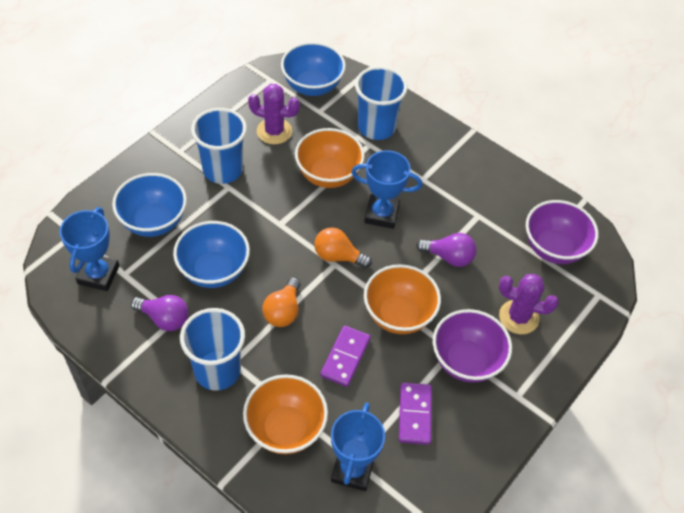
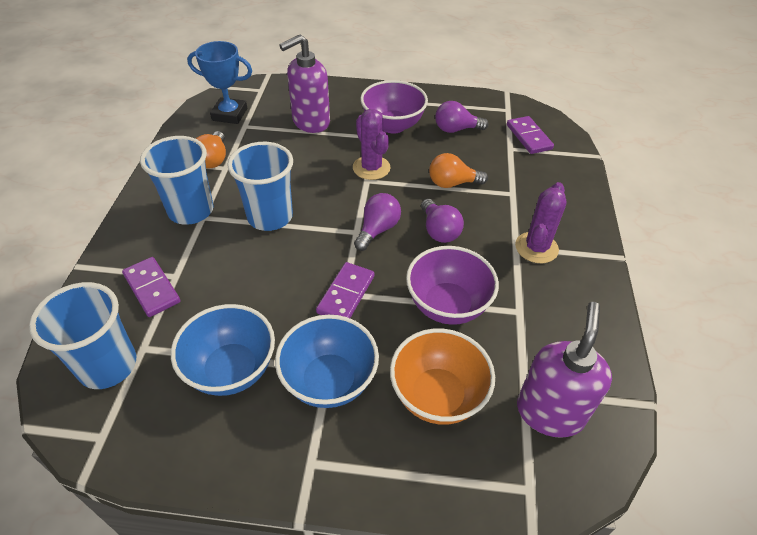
blue bowl: [112,173,187,237] [173,221,250,288] [281,42,346,96] = 3 -> [171,304,275,396] [275,315,379,408] = 2
blue trophy: [59,207,119,291] [331,403,385,491] [351,150,422,229] = 3 -> [187,41,252,124] = 1
orange bowl: [243,374,328,454] [295,128,365,188] [364,264,441,334] = 3 -> [390,329,495,425] = 1
purple domino: [320,326,371,387] [399,382,432,445] = 2 -> [122,257,180,317] [316,262,374,318] [507,116,554,154] = 3
purple light bulb: [131,295,188,331] [416,233,476,267] = 2 -> [354,193,401,251] [421,199,464,243] [435,101,488,133] = 3
purple soap dispenser: none = 0 -> [279,34,330,133] [517,302,612,438] = 2

